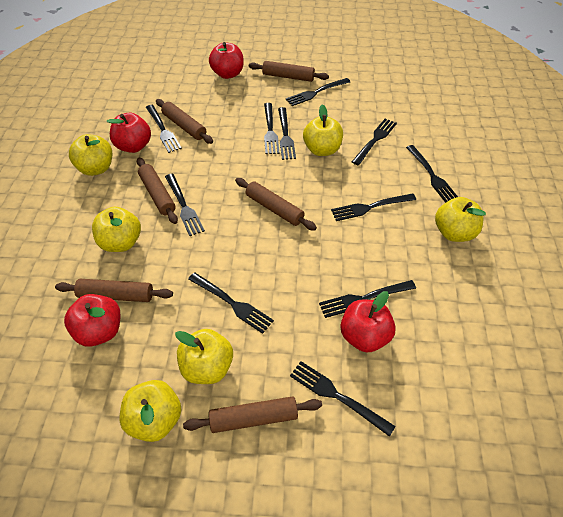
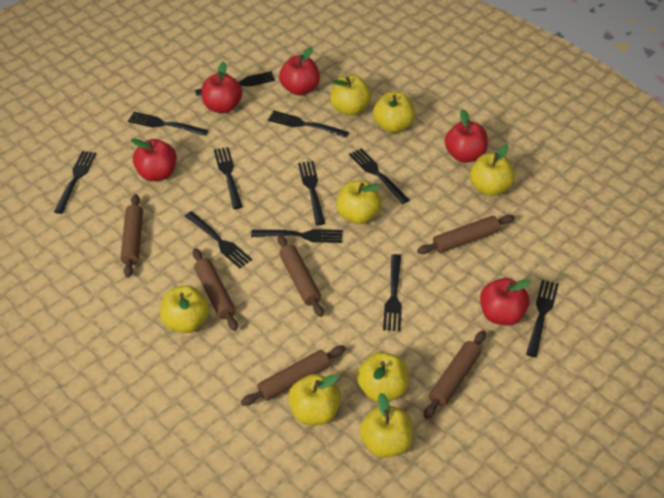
red apple: [64,294,121,347] [107,113,151,153] [209,42,244,79] [340,291,396,353] = 4 -> [131,139,177,181] [201,61,242,113] [279,47,320,95] [445,109,488,163] [480,278,531,325] = 5
yellow apple: [69,134,112,176] [92,207,141,252] [120,380,182,442] [175,329,233,384] [303,104,343,156] [435,197,486,242] = 6 -> [160,285,209,333] [288,374,341,425] [330,75,371,116] [336,180,382,224] [357,352,408,402] [360,393,413,458] [373,92,415,133] [470,144,515,196] = 8

